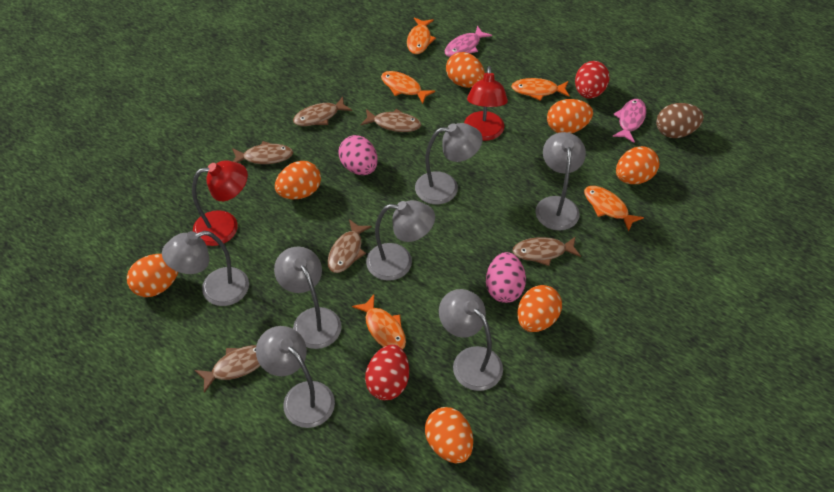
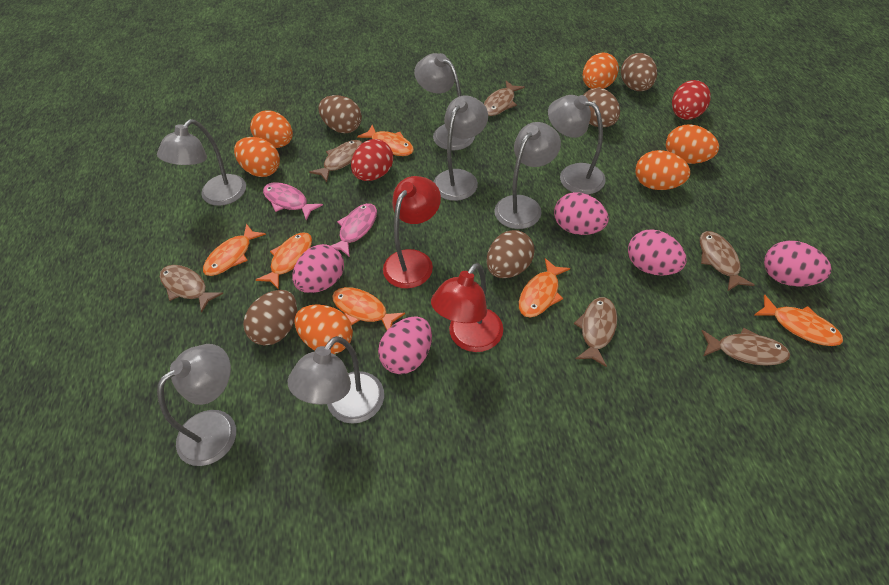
brown egg: [656,103,704,138] = 1 -> [243,290,297,345] [318,95,362,133] [487,230,535,278] [584,88,620,127] [621,53,657,91] = 5
orange egg: [127,254,178,297] [275,161,321,199] [425,407,473,463] [446,52,485,88] [517,285,562,332] [547,99,593,133] [616,146,659,184] = 7 -> [234,137,280,177] [250,110,293,148] [294,304,353,354] [583,52,619,89] [635,150,690,190] [666,124,719,164] = 6
orange fish: [352,295,406,349] [381,71,435,104] [407,17,436,54] [511,78,570,101] [584,186,644,232] = 5 -> [203,224,266,276] [256,232,312,290] [332,287,405,330] [357,125,414,156] [519,258,570,317] [754,294,843,346] = 6
pink egg: [339,135,378,175] [486,252,526,303] = 2 -> [292,244,344,293] [378,316,432,374] [554,192,609,235] [628,229,687,275] [764,241,832,287] = 5

